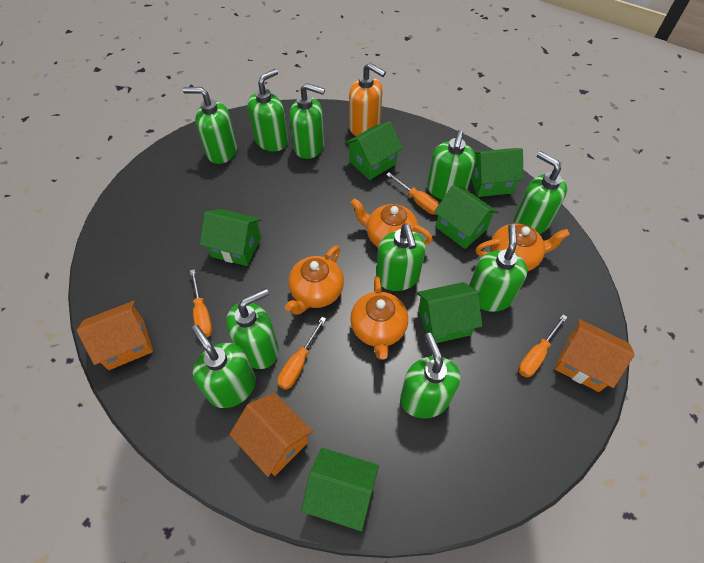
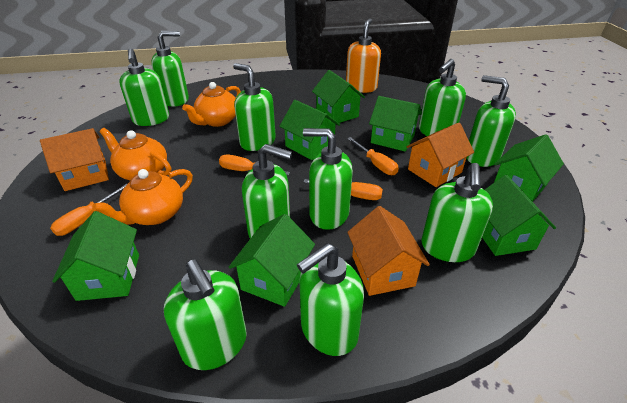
green house: [200,209,262,266] [301,448,379,531] [345,121,403,180] [417,282,482,343] [434,185,498,249] [471,148,524,197] = 6 -> [52,211,139,301] [229,214,315,307] [279,100,340,160] [312,70,365,123] [369,96,422,151] [482,175,556,256] [494,134,564,202] = 7
orange teapot: [285,246,344,315] [350,276,408,360] [351,198,433,247] [476,223,570,271] = 4 -> [92,169,193,225] [99,128,171,180] [182,82,241,127] = 3

